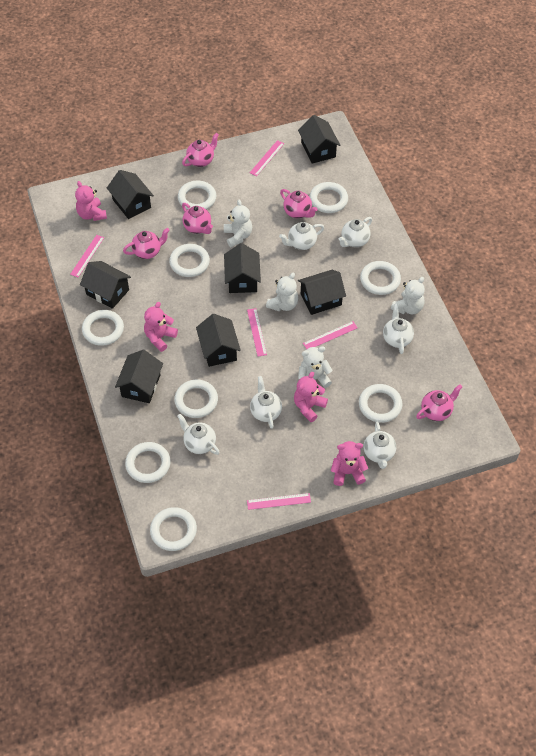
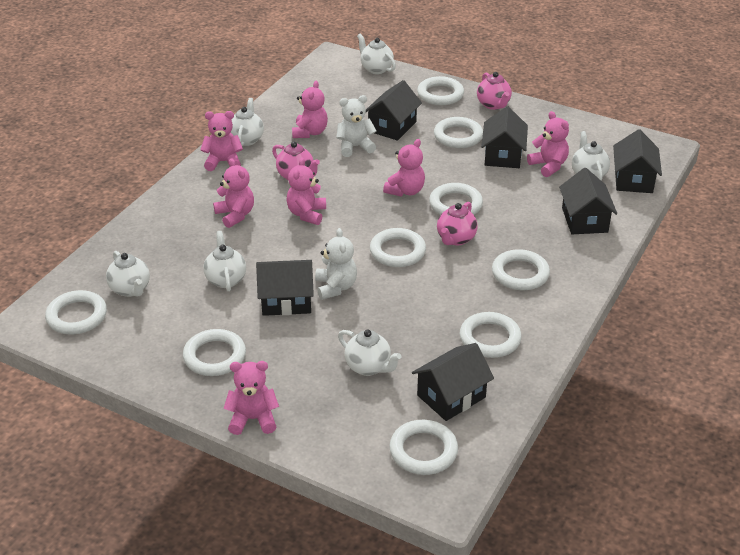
black house: [80,261,131,309] [107,170,154,219] [115,350,163,403] [196,314,241,367] [224,243,261,293] [298,115,341,164] [298,270,346,315] = 7 -> [256,260,314,316] [366,80,422,141] [412,343,494,421] [481,106,528,168] [559,168,617,234] [613,129,662,193] = 6
pink ruler: [70,235,104,277] [247,308,267,356] [247,493,311,510] [250,140,284,176] [303,321,358,349] = 5 -> none = 0
pink teapot: [123,228,170,259] [182,133,219,167] [182,203,213,234] [280,189,318,218] [416,384,462,421] = 5 -> [272,142,320,180] [437,202,478,246] [477,72,512,110] = 3
pink teddy bear: [75,181,107,221] [144,302,178,352] [294,372,328,422] [331,441,368,486] = 4 -> [201,111,243,171] [213,158,254,228] [223,361,279,435] [286,158,326,225] [292,81,328,138] [383,139,425,197] [527,111,569,177] = 7
white teddy bear: [224,200,252,247] [266,273,298,311] [298,346,333,388] [391,277,425,314] = 4 -> [315,228,357,300] [336,95,376,157] = 2

